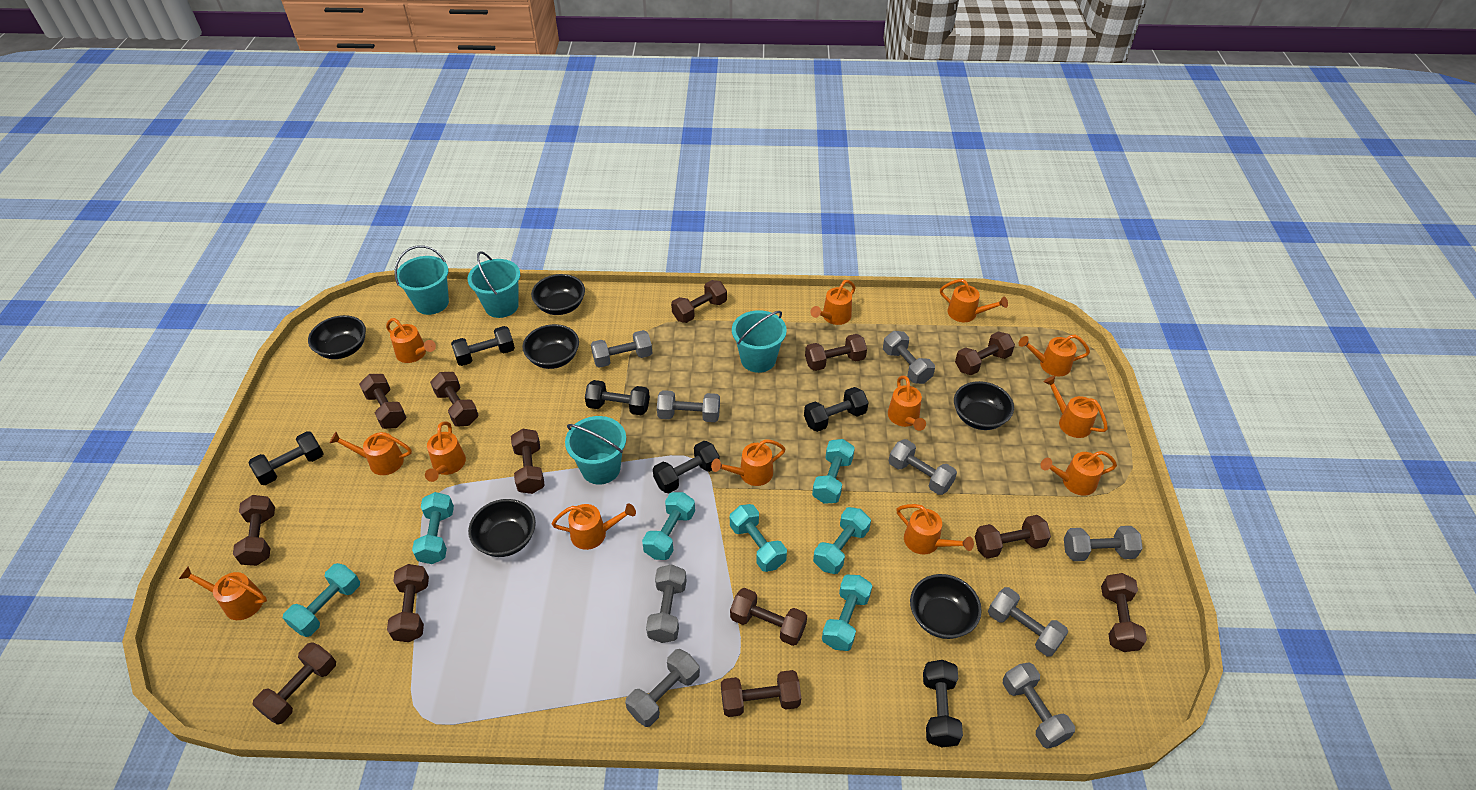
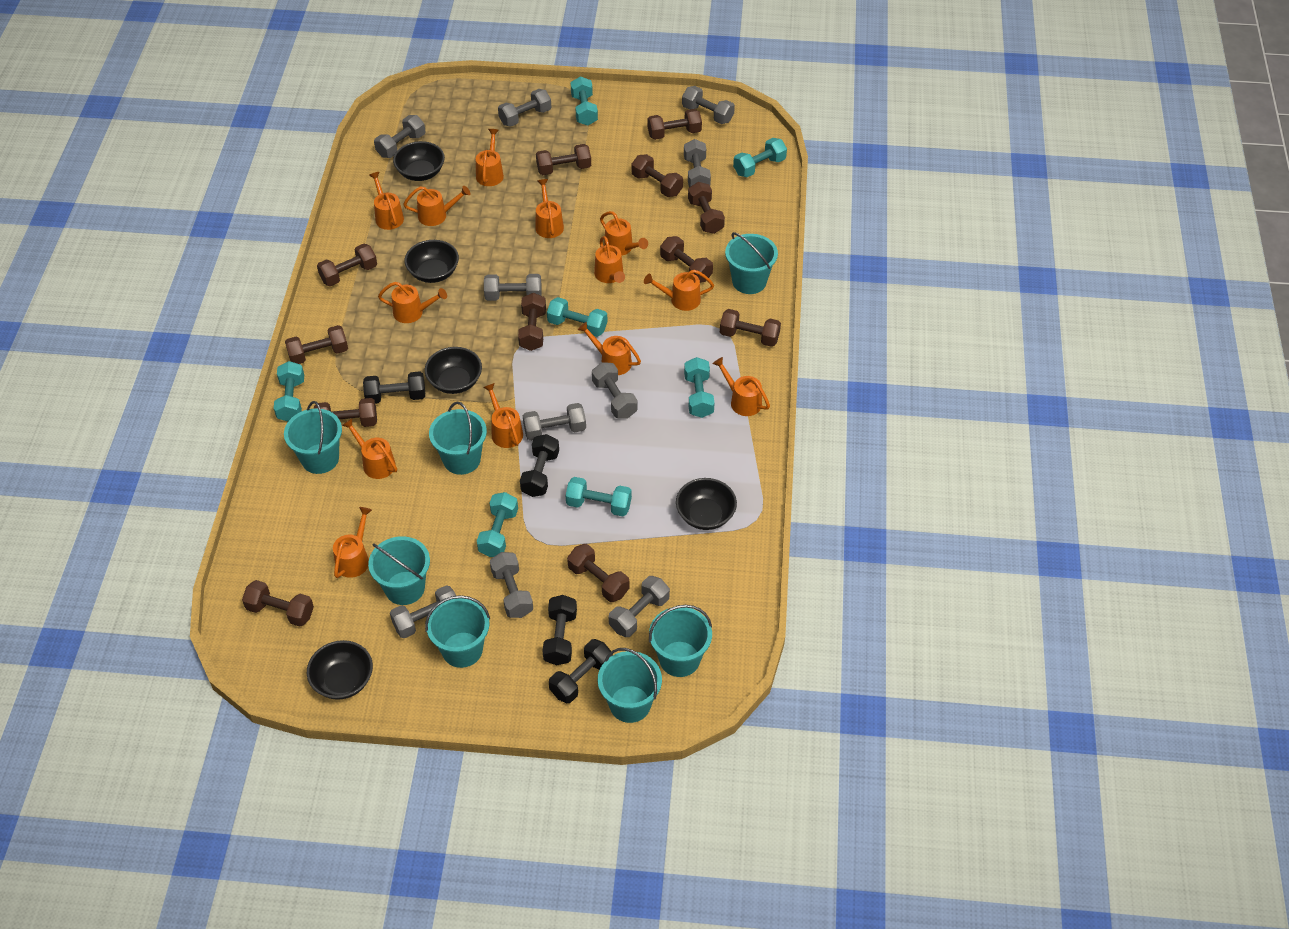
black bowl: [308,315,366,359] [468,499,536,557] [522,324,579,369] [531,274,585,315] [910,574,982,639] [954,381,1014,430] = 6 -> [307,640,373,700] [393,141,445,181] [405,240,459,283] [425,347,482,394] [676,478,737,530] = 5
black dumbbell: [248,431,324,485] [451,326,515,366] [585,380,650,415] [653,441,720,493] [804,387,869,432] [923,660,963,747] = 6 -> [363,371,425,404] [520,434,559,497] [543,595,577,665] [549,639,613,703] = 4
brown dumbbell: [233,495,275,566] [252,642,336,725] [359,374,407,429] [387,564,429,642] [430,372,479,427] [511,429,545,494] [671,280,727,323] [721,670,801,717] [730,588,807,646] [805,334,867,371] [955,331,1015,375] [975,515,1051,559] [1101,573,1147,652] = 13 -> [242,580,314,627] [285,325,348,364] [314,398,377,427] [317,244,377,286] [518,293,546,351] [536,144,591,175] [567,544,630,602] [631,154,683,197] [647,109,702,140] [660,236,713,283] [688,182,725,234] [720,309,781,347] = 12
grey dumbbell: [591,330,652,368] [625,649,700,727] [646,564,687,643] [657,390,720,422] [883,331,935,384] [889,439,957,495] [988,587,1068,657] [1003,662,1075,749] [1064,526,1143,561] = 9 -> [374,115,426,158] [390,585,456,638] [484,274,542,301] [490,552,533,618] [498,89,551,127] [523,403,586,441] [592,362,637,419] [609,576,670,637] [682,86,735,124] [684,139,711,187] = 10
turquoise bucket: [394,245,449,315] [468,251,520,318] [565,416,626,485] [732,310,787,373] = 4 -> [284,401,342,474] [368,536,430,605] [425,595,490,668] [429,402,487,475] [598,648,662,723] [649,605,712,677] [725,232,778,294] = 7

